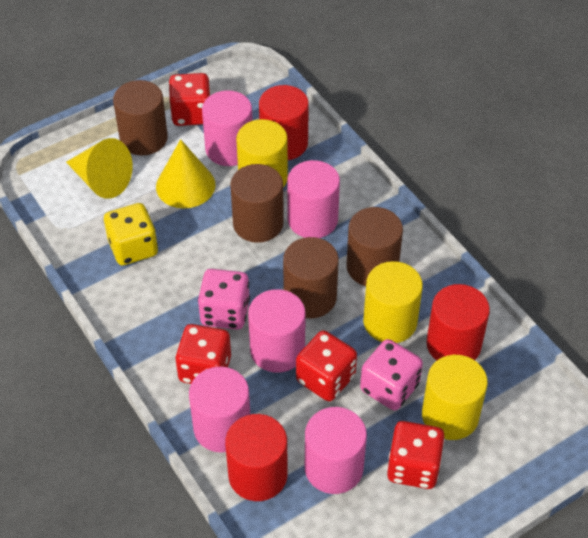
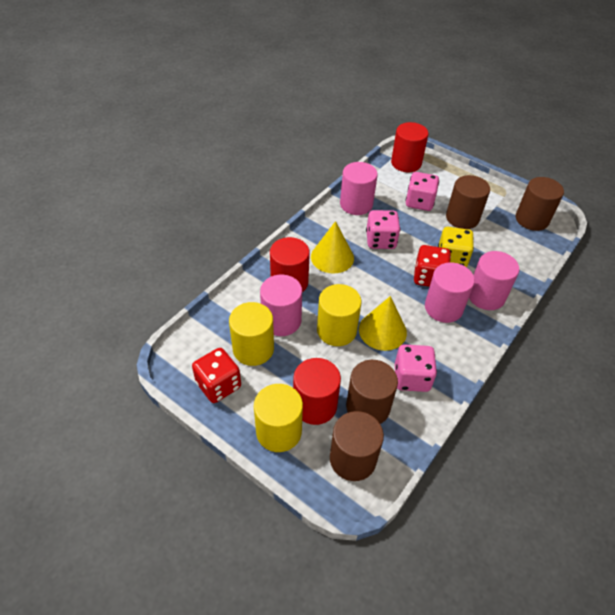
pink cylinder: [189,367,250,453] [202,90,253,166] [248,289,306,373] [287,160,340,238] [305,407,367,494] = 5 -> [260,275,302,336] [340,162,378,215] [425,262,475,323] [469,251,519,310] = 4
pink dice: [198,269,250,329] [360,339,423,410] = 2 -> [366,210,400,249] [395,344,437,392] [405,172,439,211] = 3
red dice: [169,73,211,126] [175,324,231,384] [296,330,357,401] [387,421,445,489] = 4 -> [192,348,241,403] [414,245,451,287] = 2

